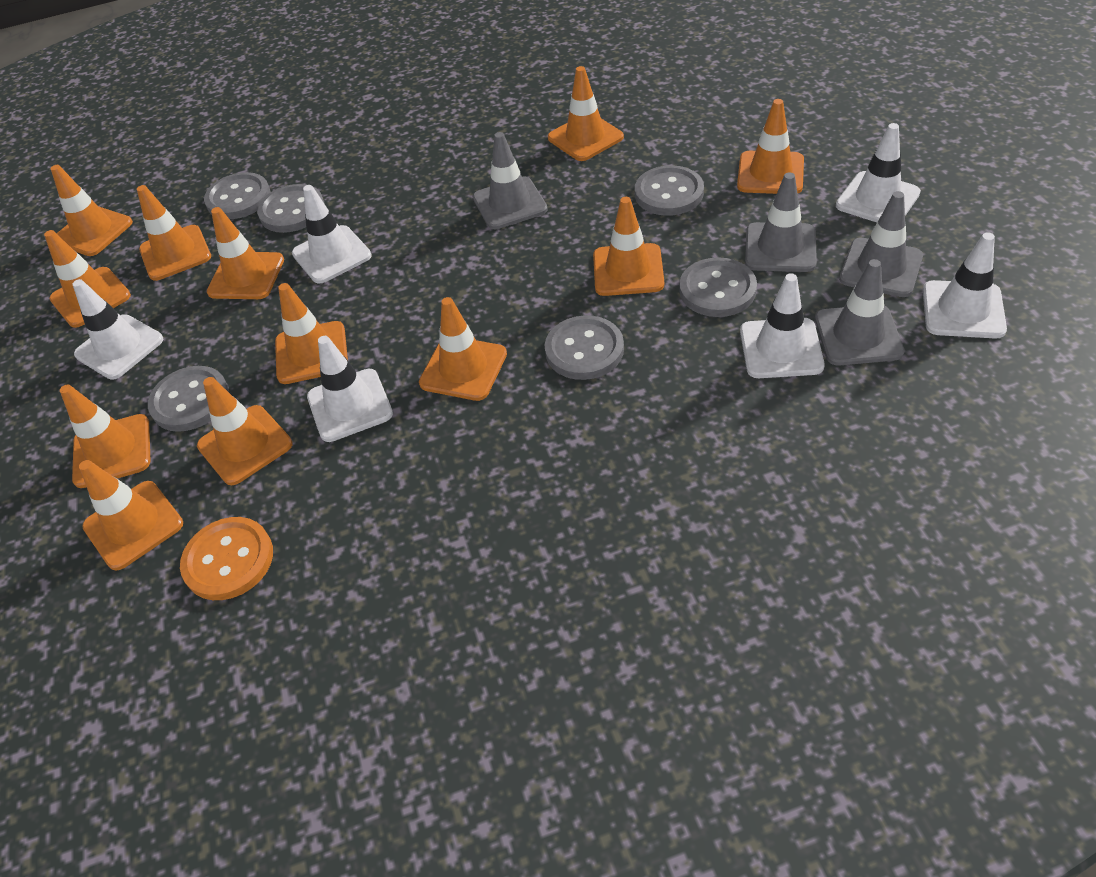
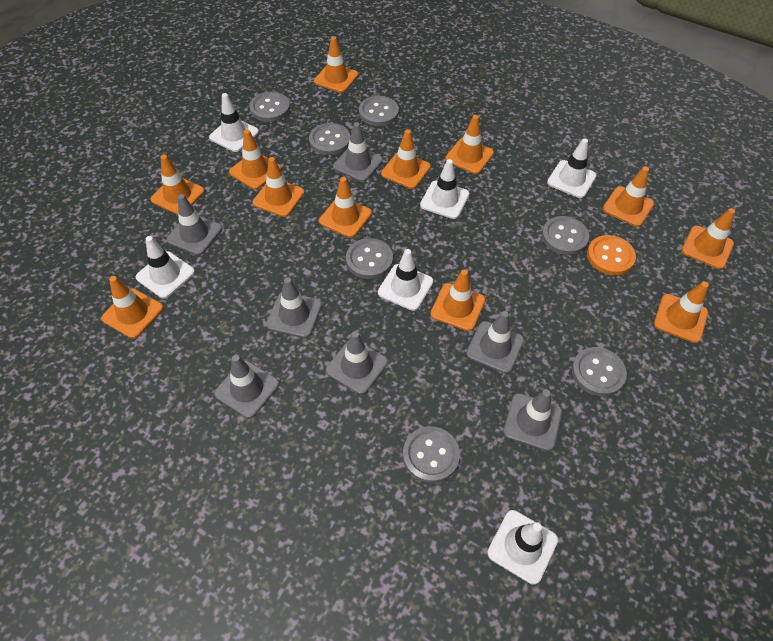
grey button: [148,366,229,432] [204,172,271,219] [257,184,324,233] [545,315,624,380] [635,165,704,216] [679,257,757,317] = 6 -> [250,92,290,122] [309,123,350,155] [346,238,393,279] [359,96,399,126] [403,426,460,483] [542,216,589,255] [572,347,627,396] = 7
grey traffic cone: [473,132,548,229] [745,172,817,272] [815,259,904,366] [839,191,923,297] = 4 -> [167,194,222,255] [214,355,279,418] [266,277,322,338] [326,331,388,394] [333,122,383,182] [466,311,524,373] [503,390,562,451] = 7

